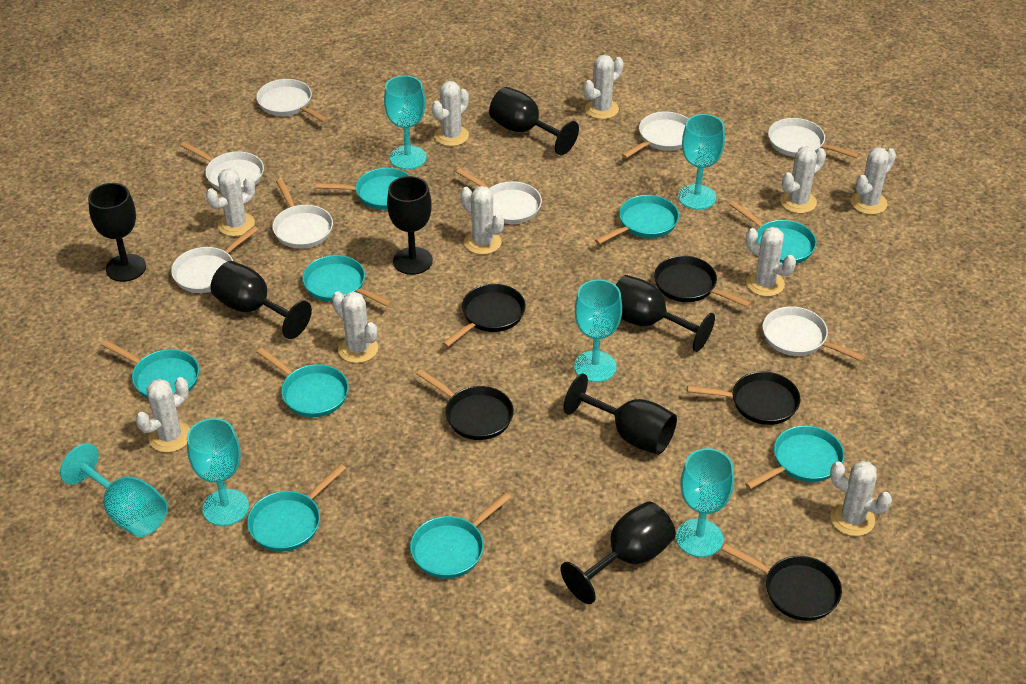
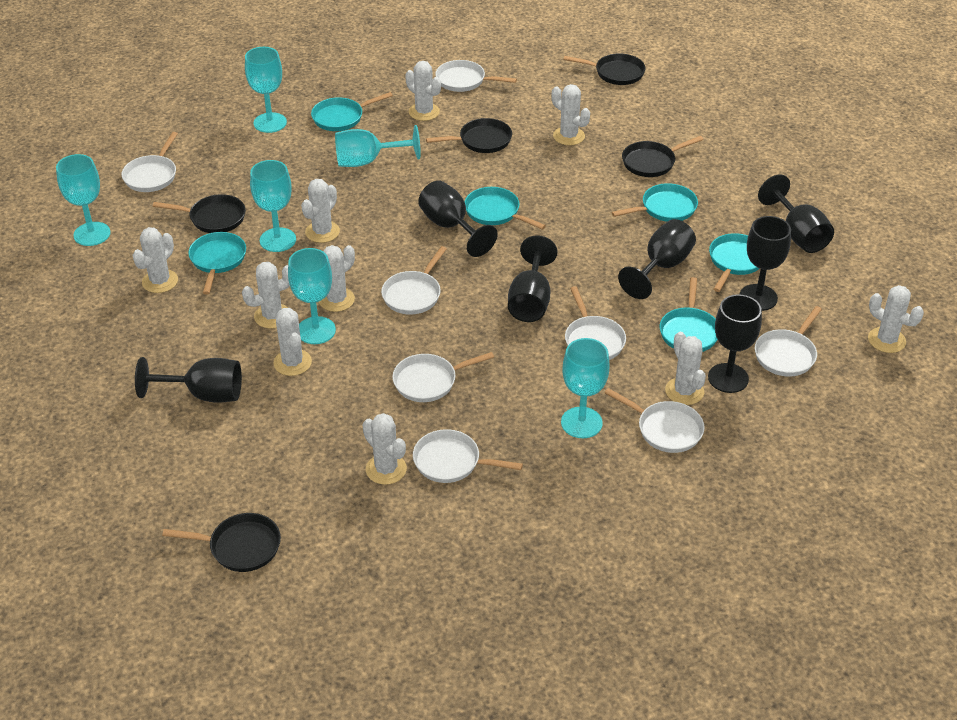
turquoise pan: [101,340,199,398] [247,464,346,552] [257,347,349,417] [302,255,392,307] [315,168,410,210] [410,492,511,578] [595,195,679,244] [730,201,817,264] [745,426,844,489] = 9 -> [188,232,246,294] [311,92,393,131] [464,187,546,230] [611,183,698,222] [660,277,718,352] [709,233,760,292] = 6

